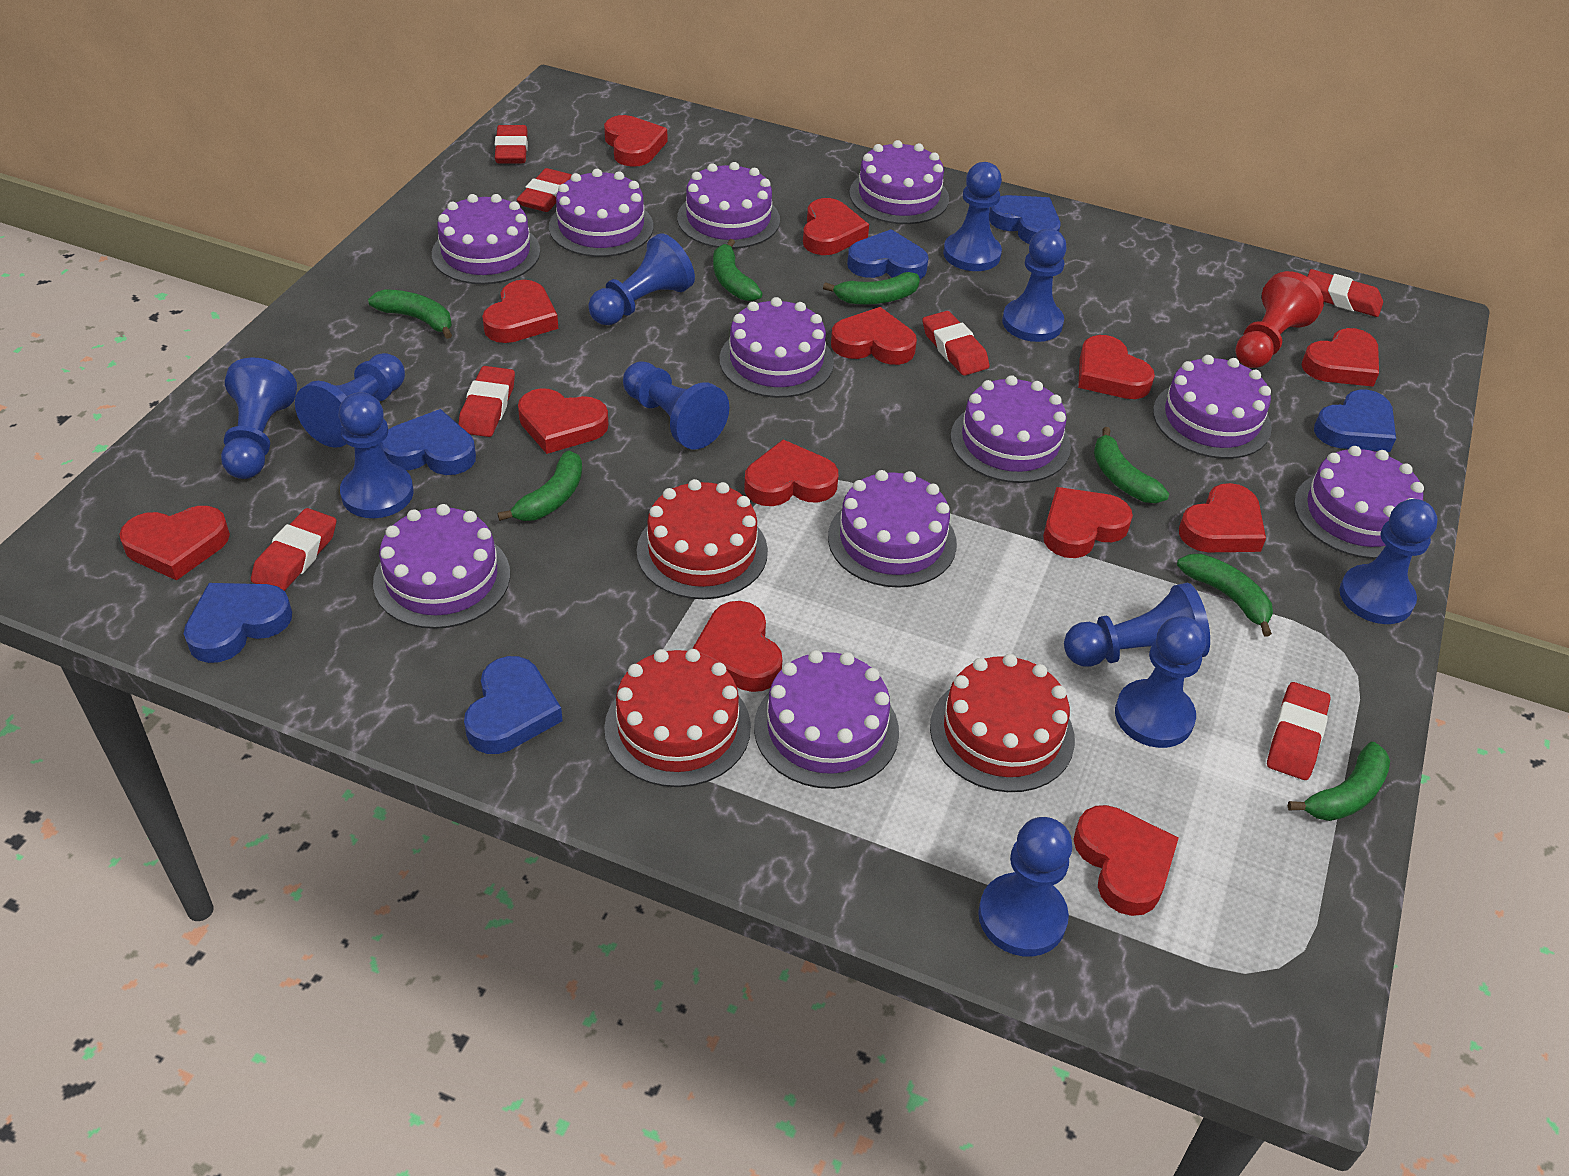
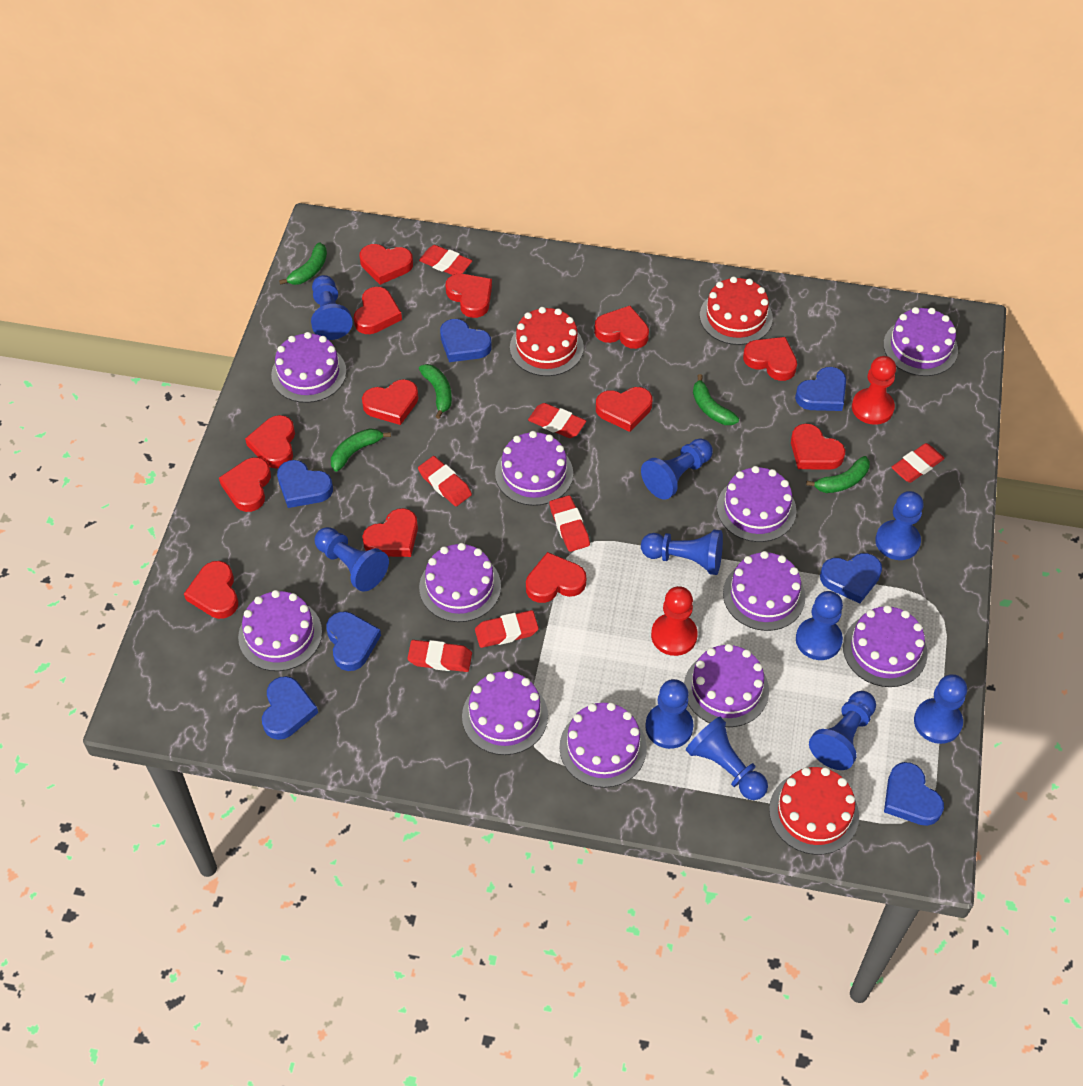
blue heart: [184,583,292,663] [381,409,476,475] [464,656,563,754] [847,229,929,279] [990,195,1060,244] [1314,390,1396,452] = 6 -> [262,676,318,740] [277,460,333,508] [326,611,381,671] [440,319,492,362] [795,367,846,411] [820,553,882,604] [884,762,944,826] = 7
blue pawn: [221,358,297,479] [295,353,405,448] [339,392,413,518] [588,233,695,325] [623,361,729,449] [943,162,1002,271] [978,817,1072,956] [1002,229,1067,342] [1064,582,1210,667] [1115,616,1206,748] [1339,499,1438,624] = 11 -> [311,275,353,340] [315,527,389,592] [641,438,713,500] [641,530,723,575] [645,679,694,749] [686,717,768,800] [796,591,843,660] [809,691,876,770] [875,491,924,560] [914,674,967,744] = 10
green banana: [368,289,452,339] [498,451,582,521] [713,239,762,301] [823,272,920,305] [1094,427,1169,503] [1177,554,1273,636] [1288,742,1390,821] = 7 -> [279,242,327,285] [331,428,391,472] [419,364,452,419] [693,374,739,425] [806,456,870,493] = 5
red pawn: [1235,271,1324,368] = 1 -> [651,586,698,656] [852,356,896,425] = 2

